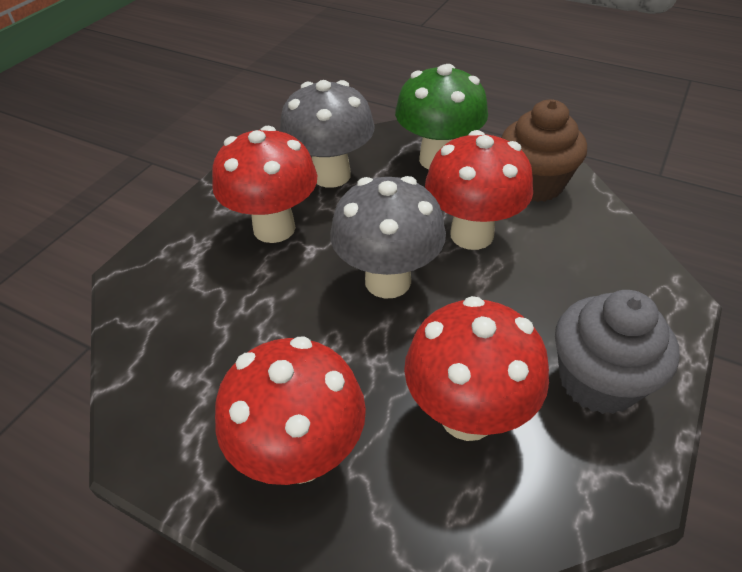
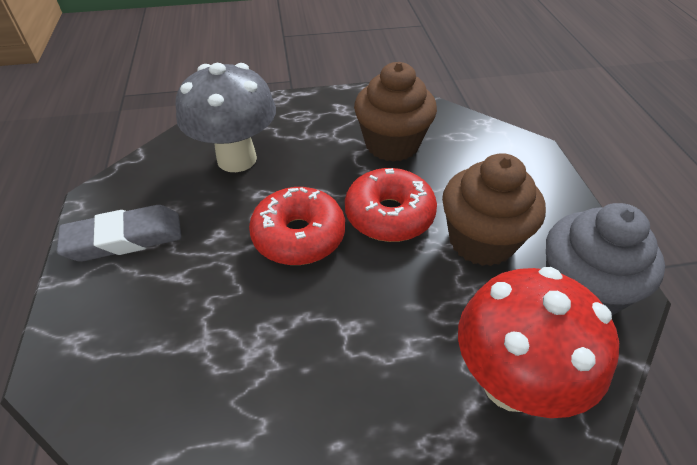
brown cupcake: [501,100,587,202] = 1 -> [354,62,437,162] [442,153,546,266] = 2
green mushroom: [395,64,488,169] = 1 -> none = 0
grey eraser: none = 0 -> [57,205,182,262] = 1
grey mushroom: [280,80,375,188] [330,176,446,299] = 2 -> [176,63,276,172] = 1
red donut: none = 0 -> [249,187,345,265] [345,168,437,242] = 2
red mushroom: [212,126,317,243] [215,336,366,485] [404,296,549,441] [425,130,533,250] = 4 -> [458,267,619,418] = 1

